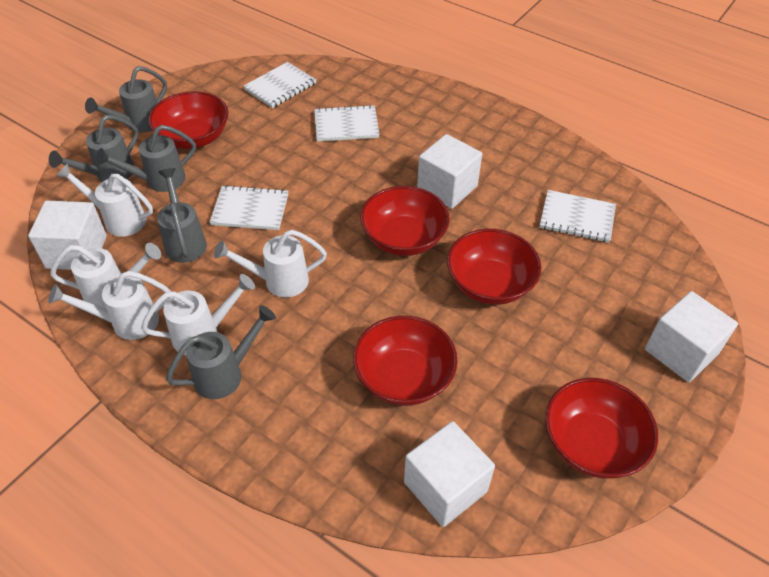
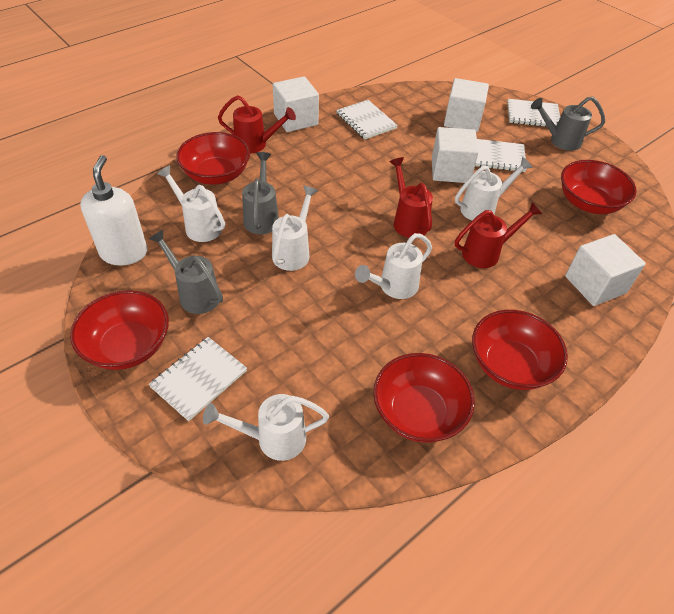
grey watering can: [49,115,138,182] [85,66,167,132] [96,125,196,192] [157,168,207,263] [166,305,276,399] = 5 -> [149,230,223,314] [242,152,279,234] [531,96,605,151] = 3
red watering can: none = 0 -> [218,95,296,153] [389,157,433,238] [455,202,542,268] = 3
white soap dispenser: none = 0 -> [80,155,147,266] = 1

